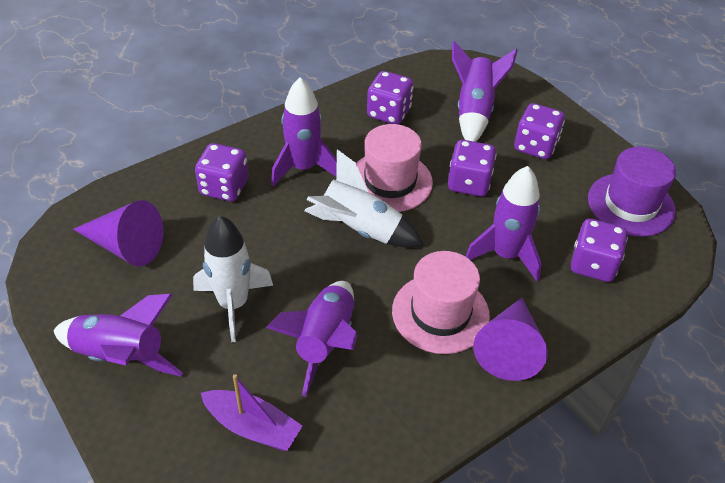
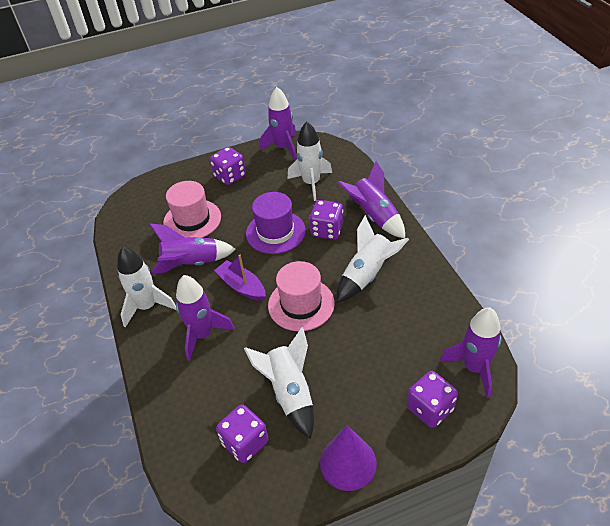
purple cone: [73,200,163,267] [473,298,548,381] = 2 -> [320,425,377,491] = 1
purple dice: [195,143,248,201] [367,71,413,124] [448,140,496,196] [514,103,565,159] [571,218,628,282] = 5 -> [210,147,246,185] [216,404,268,463] [309,200,344,240] [407,371,458,428] = 4
white rocket: [193,215,273,342] [304,149,424,248] = 2 -> [117,247,177,327] [244,327,314,439] [288,122,332,201] [337,215,409,303] = 4

